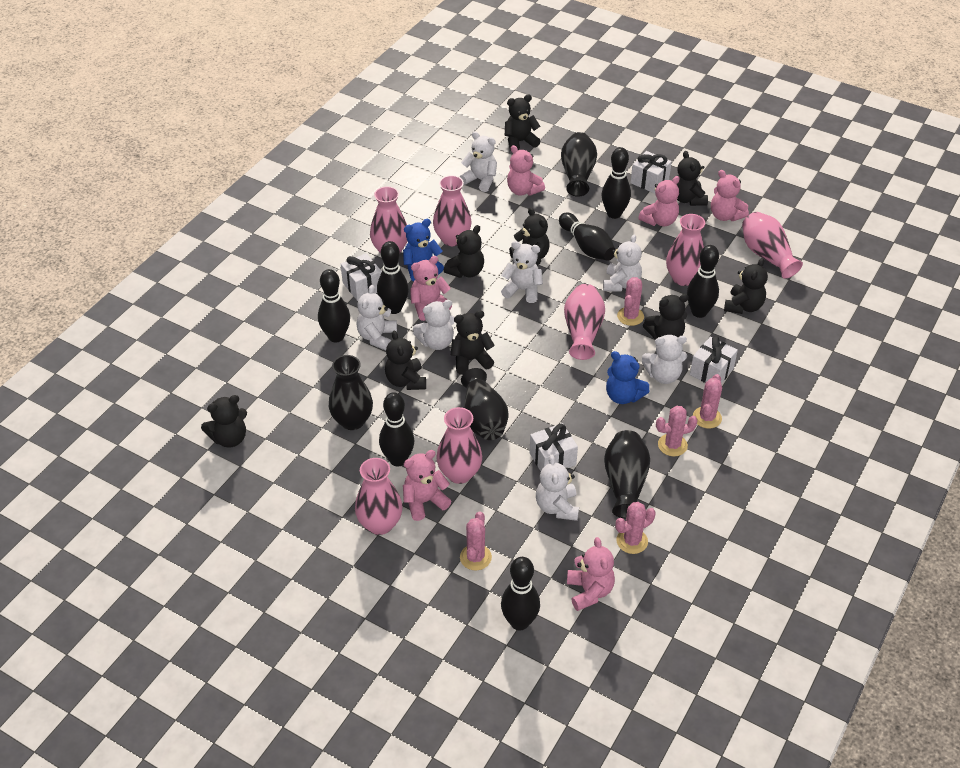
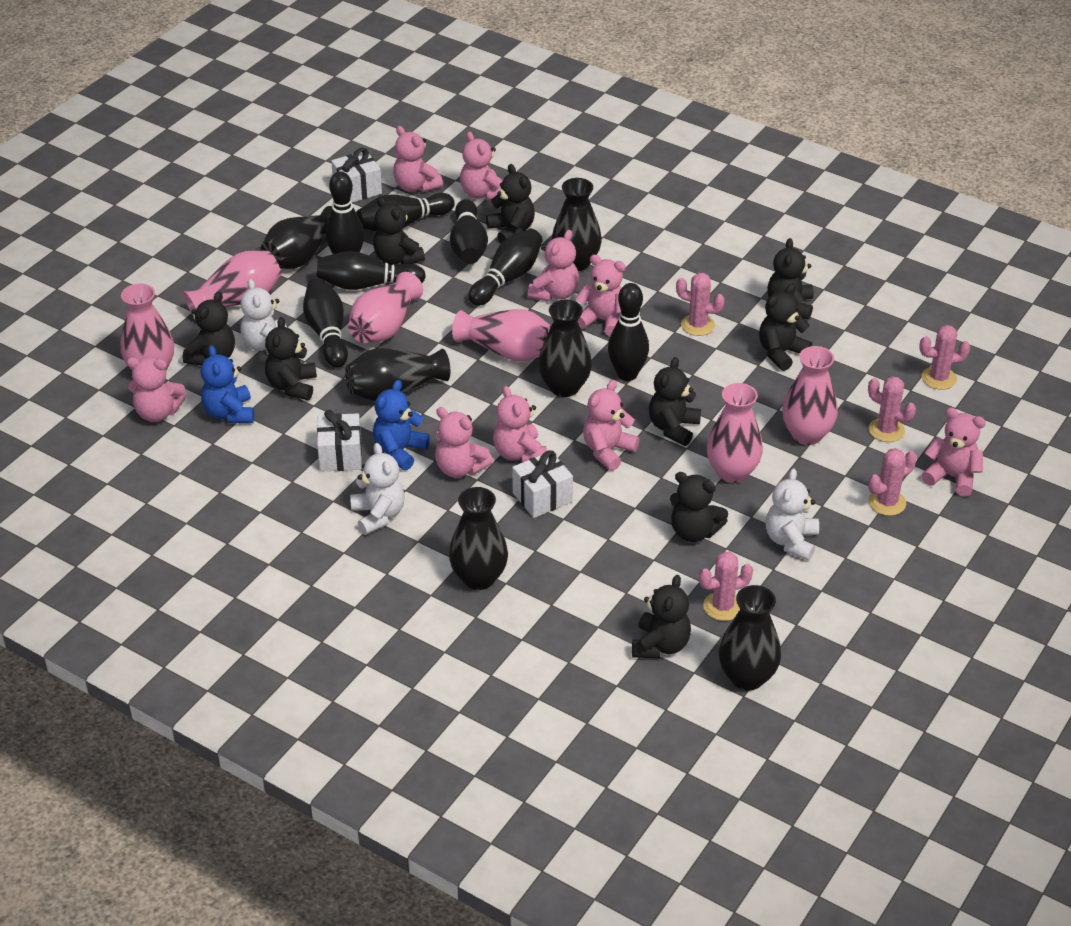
black vase: [329,355,373,430] [461,368,509,440] [561,132,597,197] [604,430,650,518] = 4 -> [260,206,332,269] [345,348,450,401] [449,487,508,590] [538,300,592,397] [552,178,602,271] [719,585,781,691] = 6
pink teddy bear: [403,450,451,521] [410,256,452,321] [507,145,545,196] [567,537,615,611] [638,176,680,226] [711,170,749,221] = 6 -> [127,357,186,422] [393,126,443,192] [435,407,493,478] [460,131,503,201] [493,386,547,463] [528,230,579,301] [575,254,626,337] [583,380,639,471] [922,408,986,497] = 9
pink vase: [355,458,403,535] [370,186,407,254] [433,175,471,246] [436,407,482,484] [564,284,605,360] [666,214,705,286] [742,212,803,279] = 7 -> [121,283,174,371] [183,251,281,313] [348,272,423,343] [452,309,552,361] [707,383,763,483] [782,346,838,445] = 6
white gift: [341,253,382,301] [529,423,578,471] [630,151,672,193] [690,336,738,383] = 4 -> [317,410,362,472] [331,148,382,203] [512,450,573,518] = 3
white teddy bear: [357,285,397,351] [413,300,455,350] [460,131,497,192] [501,241,543,303] [536,455,579,521] [603,234,642,292] [642,335,687,384] = 7 -> [241,279,287,354] [350,443,405,535] [766,468,819,561] = 3

